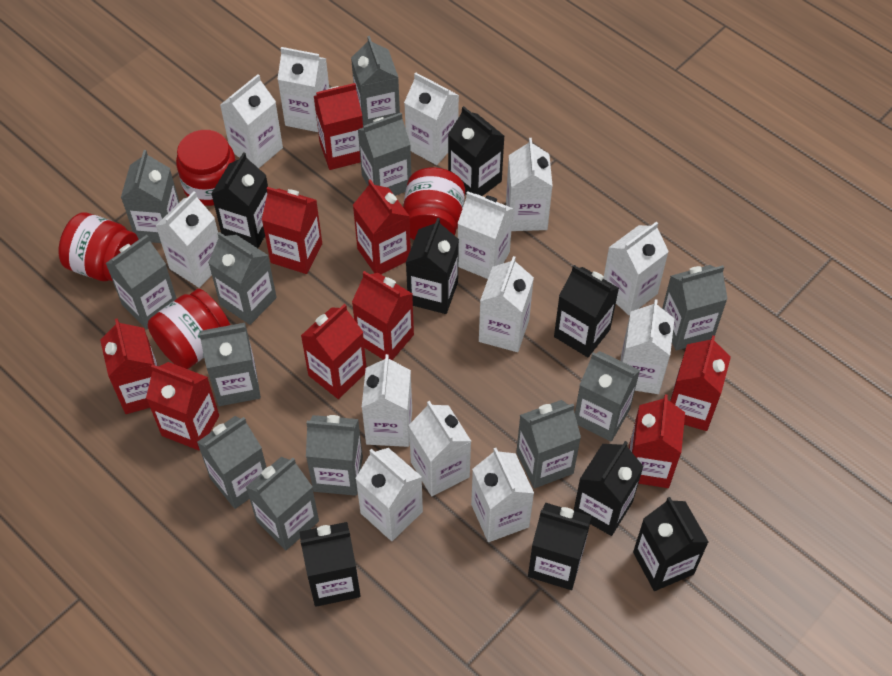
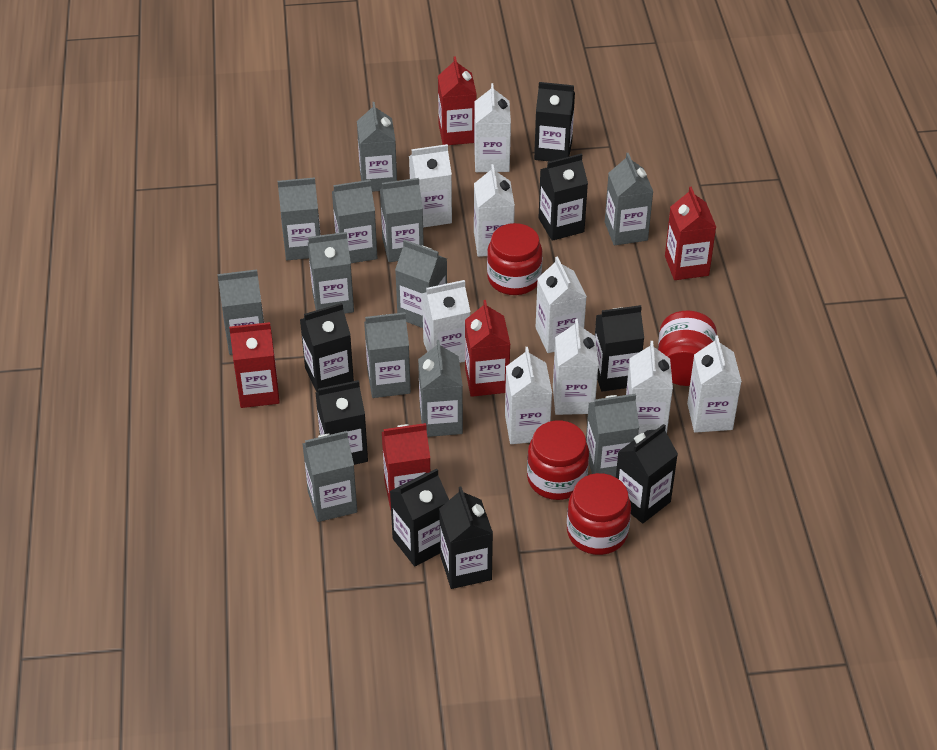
red carton: [100,318,158,414] [146,362,219,450] [262,187,322,274] [301,304,366,399] [314,83,363,170] [352,271,414,360] [353,179,411,274] [629,394,685,488] [670,335,731,431] = 9 -> [229,322,280,408] [382,423,430,510] [438,56,477,145] [465,300,510,397] [665,186,716,280] = 5
white carton: [156,192,218,288] [220,74,283,168] [278,47,329,132] [355,448,423,541] [362,354,412,447] [404,73,459,165] [408,401,471,496] [457,191,513,279] [471,448,534,542] [479,256,534,352] [506,138,553,231] [603,221,669,315] [620,299,674,394] = 13 -> [409,144,452,228] [422,280,470,363] [474,83,511,172] [474,164,515,257] [505,347,552,444] [536,256,587,353] [553,319,599,415] [626,341,673,435] [687,335,742,433] = 9

